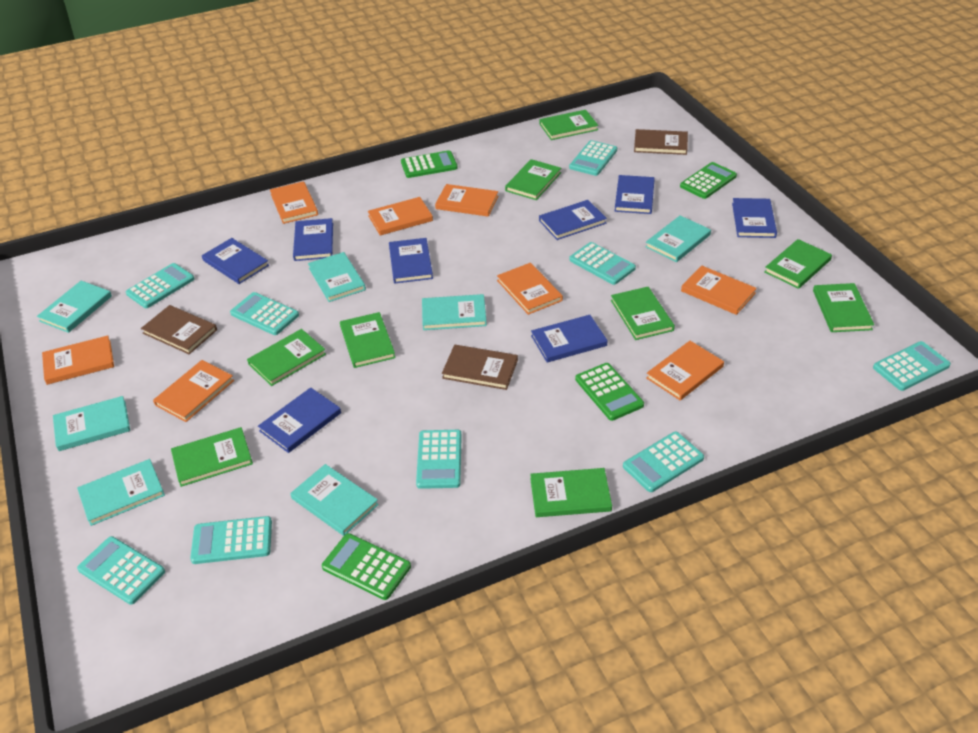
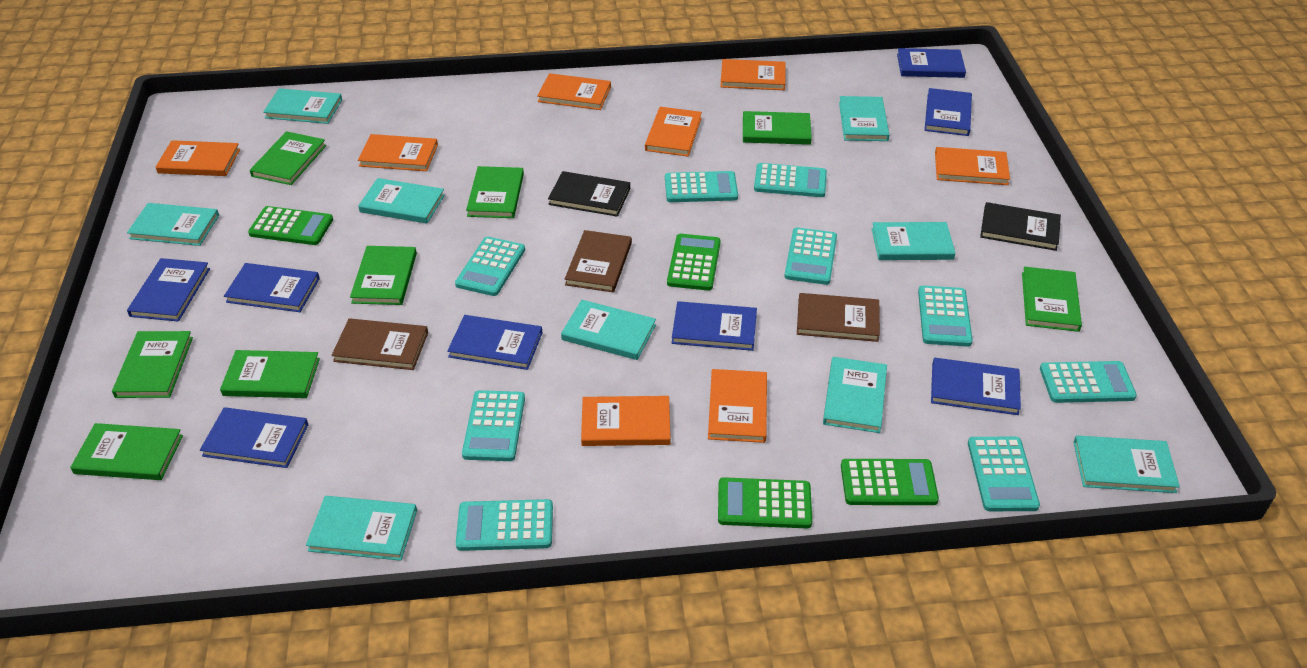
black book: none = 0 -> [548,171,630,217] [980,202,1061,251] = 2
green book: [171,427,253,487] [247,329,326,386] [340,312,396,368] [505,159,561,200] [530,468,612,517] [539,110,598,140] [611,287,675,340] [764,239,832,289] [813,283,874,332] = 9 -> [70,423,183,480] [112,331,193,398] [220,350,320,398] [250,131,326,185] [350,246,417,305] [466,166,524,218] [743,111,812,145] [1022,267,1082,332] = 8
turquoise book: [37,281,112,333] [53,396,130,451] [77,459,165,526] [290,464,379,536] [308,252,366,302] [422,294,487,330] [645,215,711,262] = 7 -> [127,203,219,246] [263,88,342,124] [306,496,417,561] [358,178,445,223] [561,300,656,360] [823,357,887,433] [839,96,889,141] [872,222,956,260] [1074,435,1180,493] = 9

